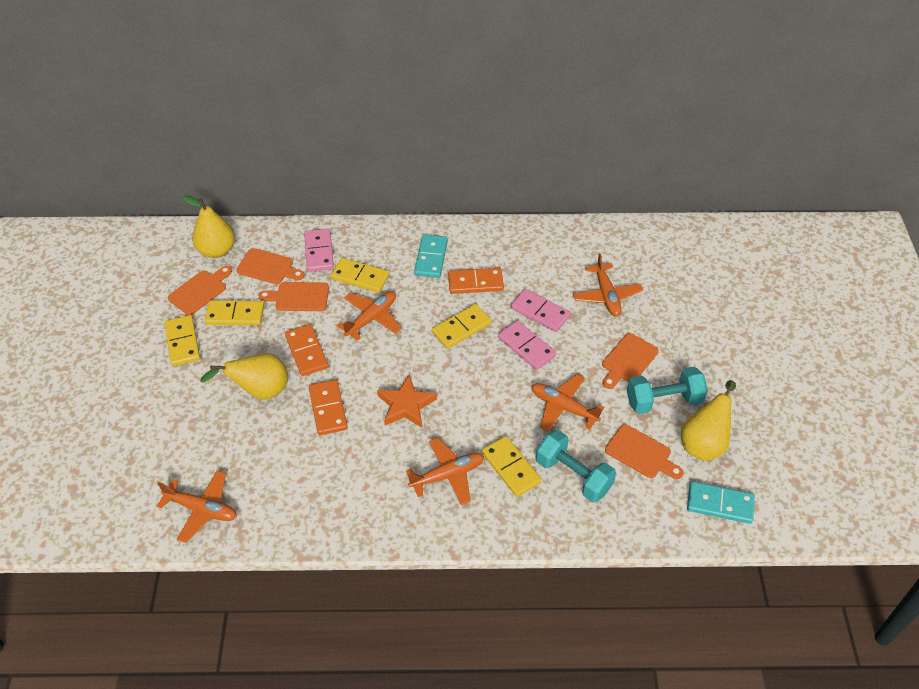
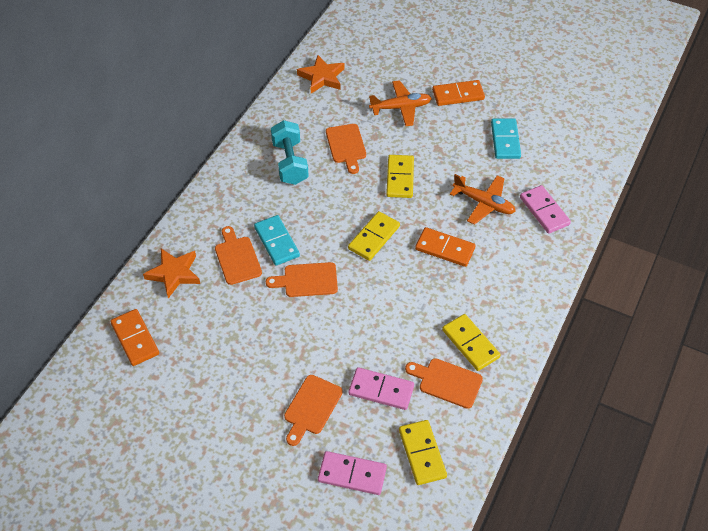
orange plane: [157,470,237,543] [337,291,402,341] [406,438,484,505] [532,374,604,432] [573,253,643,317] = 5 -> [369,80,432,126] [450,174,516,225] = 2
orange star: [377,375,437,428] = 1 -> [143,248,200,298] [297,55,345,93] = 2
turquoise dumbbell: [535,430,616,502] [627,367,708,414] = 2 -> [271,120,309,185] = 1
yellow domino: [164,315,200,366] [205,301,264,325] [331,258,390,293] [432,304,492,349] [482,436,542,497] = 5 -> [348,211,400,261] [386,155,414,198] [399,420,447,485] [442,314,501,371] = 4
yellow pear: [182,195,235,258] [200,353,288,400] [681,380,736,461] = 3 -> none = 0

